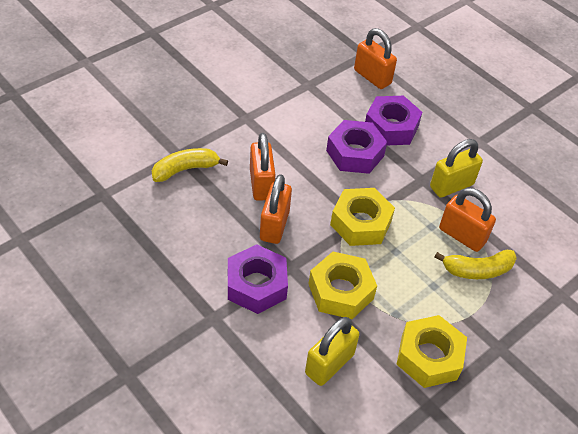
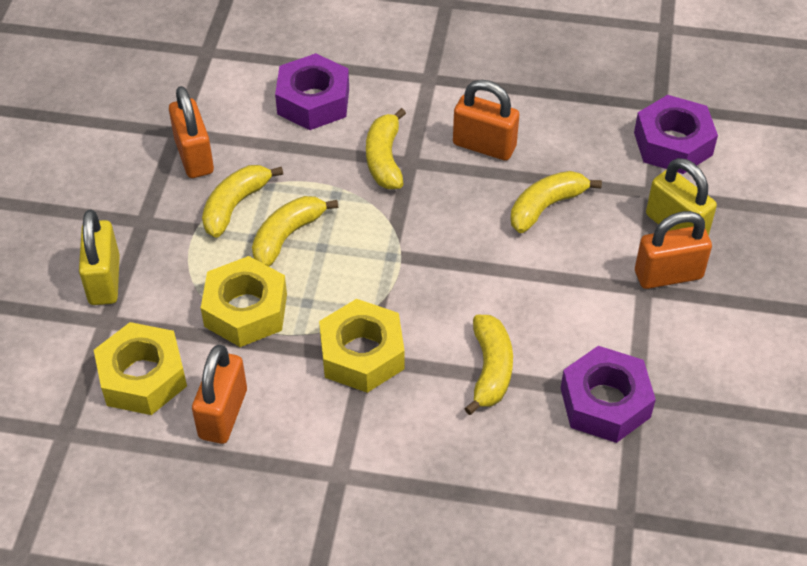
yellow banana: [152,148,228,182] [434,250,517,279] = 2 -> [202,165,283,238] [252,196,338,267] [366,108,406,189] [464,315,513,415] [510,171,602,233] = 5

